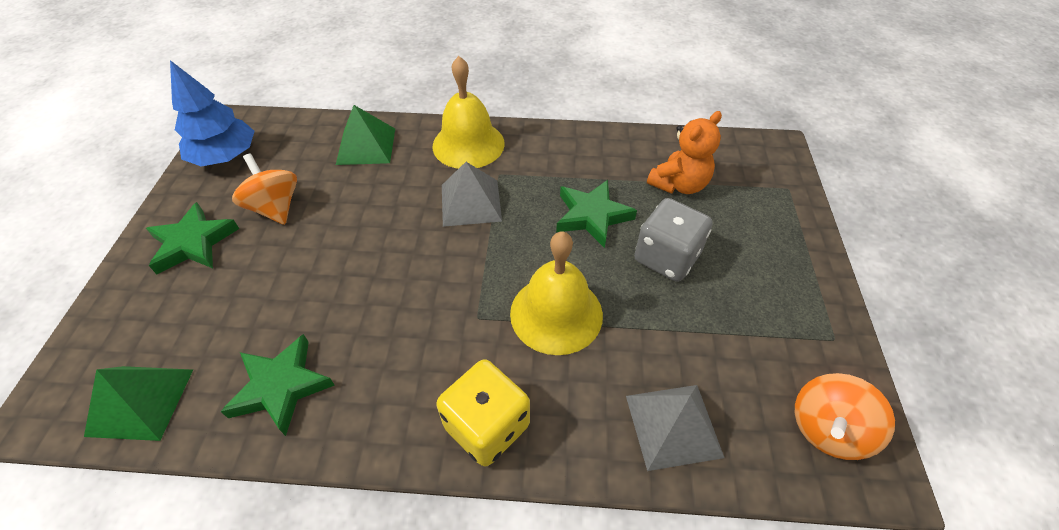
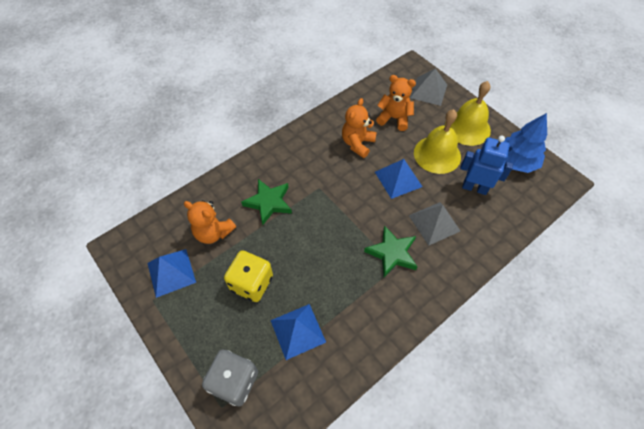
blue pyramid: none = 0 -> [147,249,196,298] [271,304,326,360] [375,159,423,199] = 3
blue robot: none = 0 -> [460,135,513,195] = 1
green pyramid: [84,366,193,441] [336,105,395,165] = 2 -> none = 0
green star: [146,202,239,274] [220,334,335,436] [556,180,637,248] = 3 -> [241,179,292,225] [364,225,418,277] = 2
orange spinning top: [232,153,297,225] [795,373,895,460] = 2 -> none = 0
orange teddy bear: [647,111,722,194] = 1 -> [184,200,236,244] [342,98,377,158] [376,75,416,131] = 3

